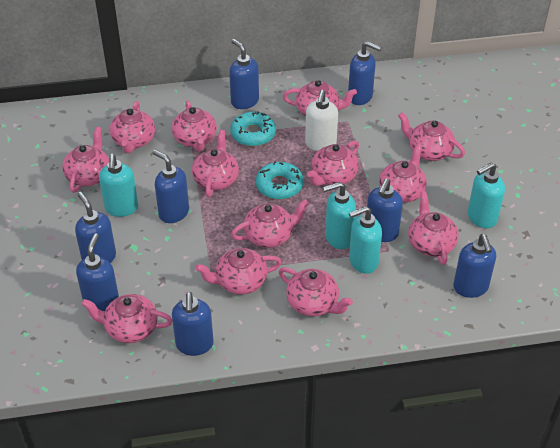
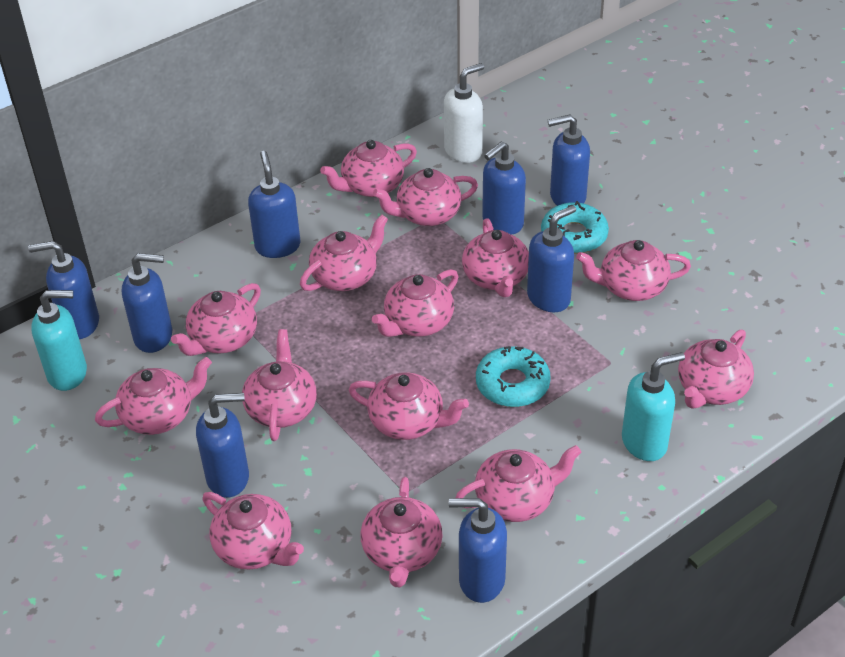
pink teapot: [62,127,109,193] [81,294,173,343] [110,101,155,153] [171,100,217,151] [192,130,239,197] [195,248,282,295] [231,199,309,248] [279,267,353,316] [283,80,357,116] [307,141,359,186] [379,144,427,203] [398,112,465,161] [408,191,459,265] = 13 -> [95,357,212,435] [171,283,261,356] [202,492,304,570] [242,329,317,441] [300,215,388,291] [320,140,417,197] [349,372,469,440] [360,477,443,587] [372,269,459,337] [373,168,478,226] [455,445,582,522] [462,218,529,297] [576,240,691,301] [678,330,754,409] = 14
turquoise soap dispenser: [99,154,138,217] [323,182,356,249] [349,206,382,274] [468,162,505,228] = 4 -> [31,290,87,391] [622,352,685,461] = 2

